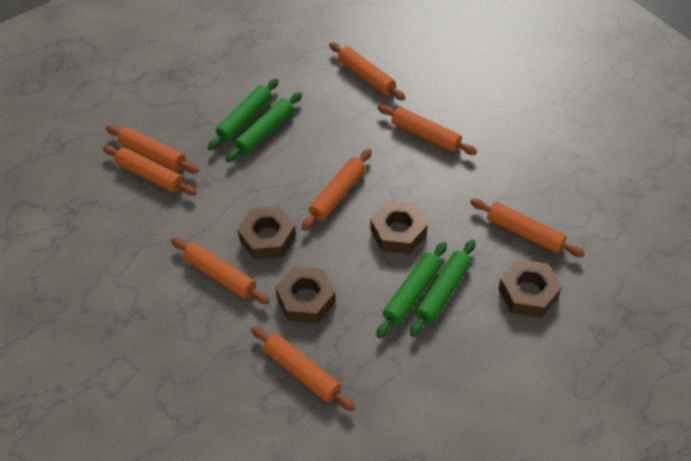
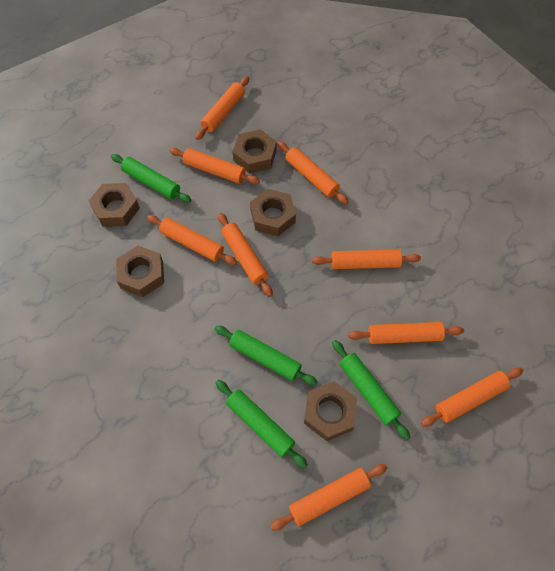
brown nut: [237,207,296,259] [275,267,336,323] [370,201,428,254] [498,259,562,318] = 4 -> [89,183,140,227] [116,246,164,297] [232,129,277,173] [250,189,296,236] [304,381,357,441] = 5
orange rolling pin: [103,145,197,195] [106,125,199,173] [171,238,270,304] [251,326,355,411] [302,149,372,231] [329,42,406,101] [378,105,477,155] [470,199,585,257] = 8 -> [147,215,237,265] [169,148,260,184] [195,76,250,140] [218,213,273,297] [270,464,387,531] [277,141,349,205] [312,250,421,269] [348,322,464,344] [421,367,523,427] = 9

